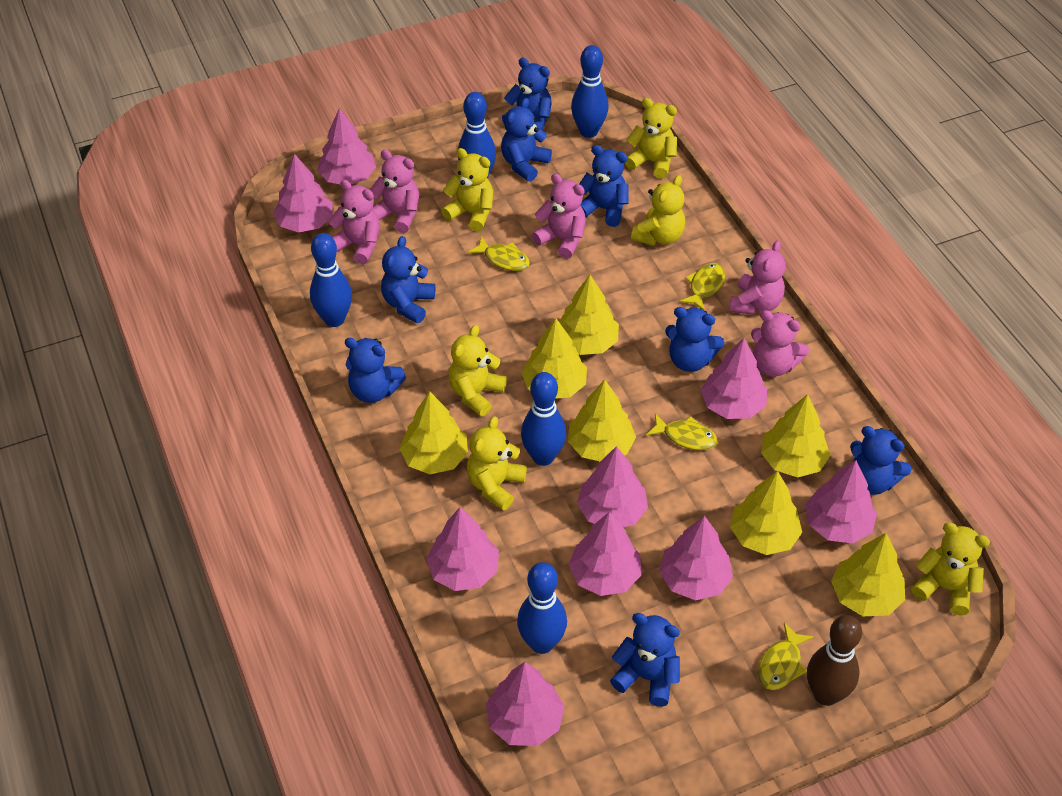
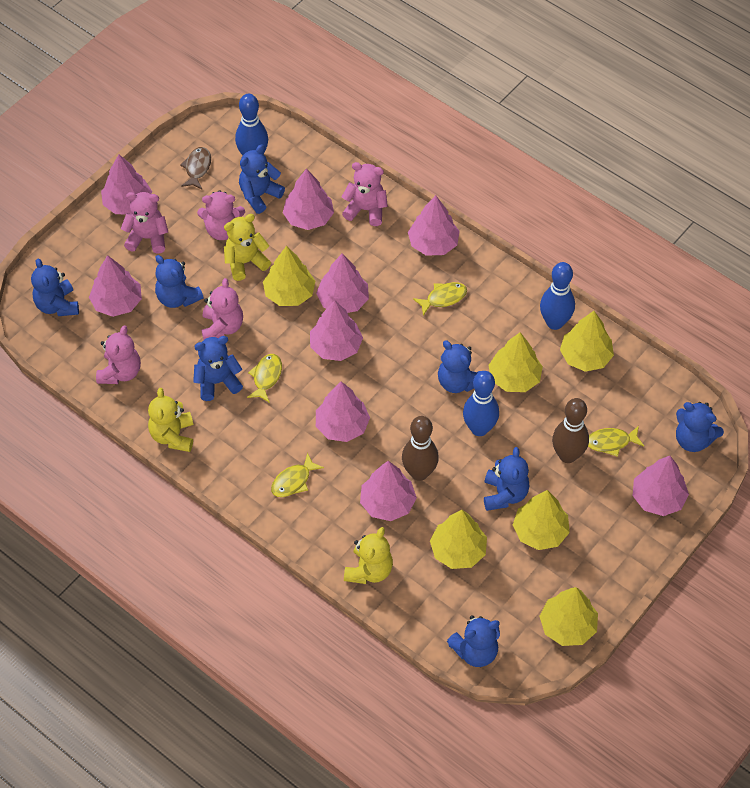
blue bowling pin: [310,233,352,327] [458,92,496,178] [517,562,567,654] [521,372,566,466] [571,45,609,138] = 5 -> [235,94,268,155] [463,371,499,436] [540,262,575,330] = 3
brown bowling pin: [807,615,862,706] = 1 -> [402,416,439,481] [552,398,589,463] = 2
brown fish: none = 0 -> [180,147,211,190] = 1
yellow teddy bear: [441,148,493,231] [449,325,507,416] [467,416,527,510] [625,98,677,179] [631,175,685,246] [911,522,990,616] = 6 -> [148,388,193,452] [224,214,271,281] [344,527,393,584] = 3
yellow tree: [399,392,468,474] [521,318,587,399] [559,275,619,355] [568,380,636,461] [730,471,802,555] [761,394,830,477] [831,533,905,616] = 7 -> [263,246,315,306] [430,510,487,569] [488,332,543,392] [513,490,570,550] [539,587,598,646] [560,311,614,372] = 6

